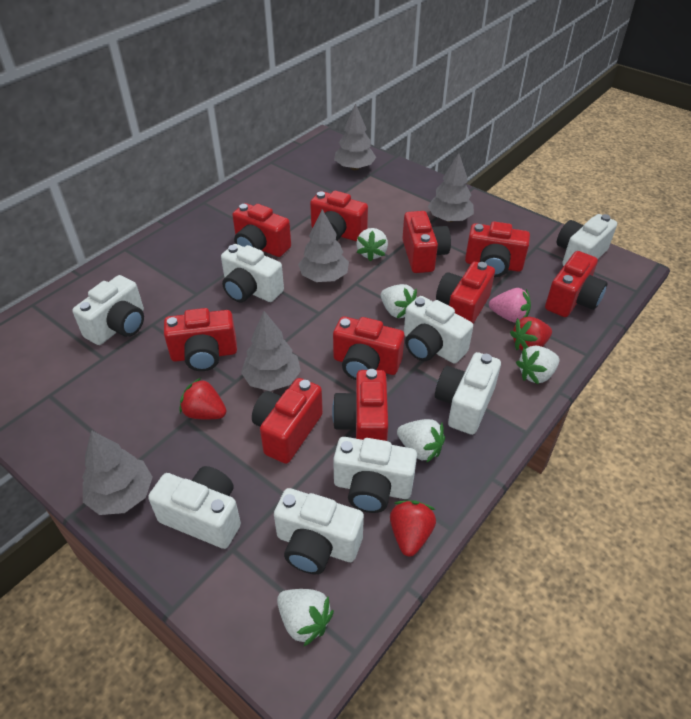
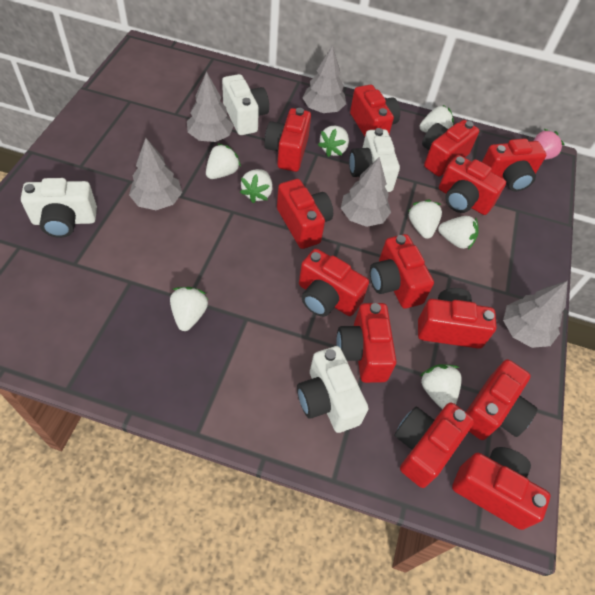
red camera: [164,308,237,371] [232,203,291,257] [252,378,323,464] [310,191,368,241] [332,369,388,441] [333,316,405,380] [402,211,451,273] [436,262,495,324] [465,221,530,277] [545,251,608,317] = 10 -> [264,108,311,172] [277,179,333,249] [299,249,369,317] [336,303,396,383] [350,85,400,137] [370,234,434,309] [395,402,474,488] [418,288,497,349] [422,120,479,177] [439,155,506,215] [452,447,550,530] [466,359,538,440] [482,138,546,191] = 13
red strawberry: [180,378,226,420] [390,501,436,557] [510,317,552,350] = 3 -> none = 0
white camera: [72,275,144,345] [148,466,241,549] [221,244,284,302] [274,488,364,574] [333,437,417,513] [404,296,473,363] [435,352,501,435] [557,214,617,266] = 8 -> [21,178,97,238] [222,74,269,135] [297,346,368,433] [349,128,400,192] = 4
white strawberry: [277,589,334,646] [356,228,388,262] [381,284,417,318] [397,419,445,463] [516,346,559,384] = 5 -> [170,287,208,331] [206,143,241,179] [240,169,273,203] [318,126,349,157] [408,200,442,239] [419,364,462,409] [420,105,454,133] [438,216,479,250] = 8

